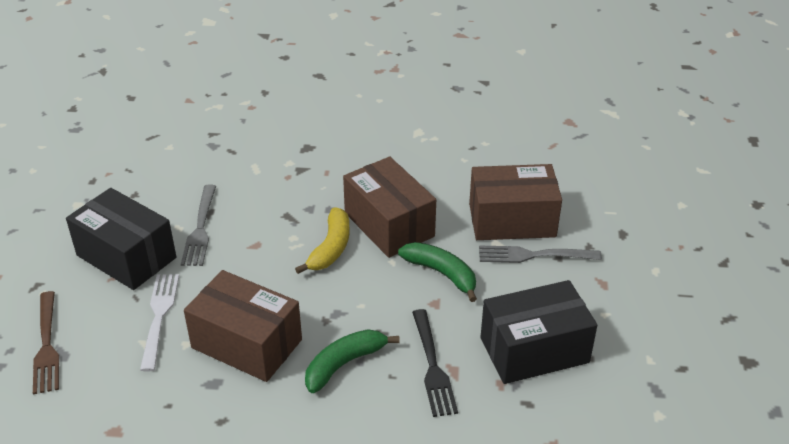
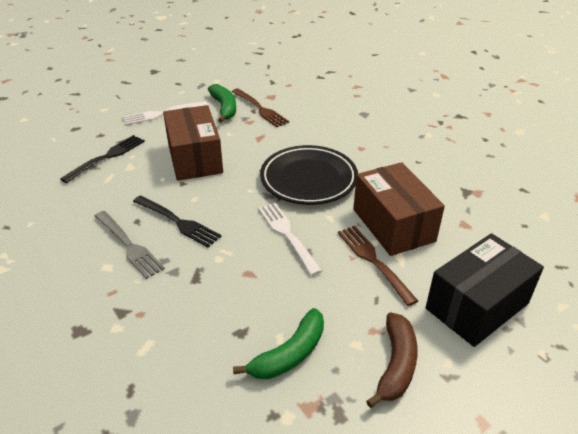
black box: [66,188,176,290] [481,280,597,384] = 2 -> [425,233,544,347] = 1
black fork: [412,309,458,417] = 1 -> [60,135,145,183] [133,195,222,247] = 2
black plate: none = 0 -> [260,145,358,205] = 1
brown banana: none = 0 -> [366,312,418,408] = 1
brown box: [184,270,302,382] [343,157,436,258] [469,164,562,240] = 3 -> [163,105,223,181] [353,162,445,256] = 2
brown fork: [33,291,59,394] = 1 -> [232,88,289,127] [338,226,418,306] = 2
grey fork: [181,185,216,266] [479,245,602,263] = 2 -> [95,211,165,279] = 1
white fork: [140,274,179,372] = 1 -> [123,101,209,125] [258,203,322,276] = 2
yellow banana: [295,208,350,274] = 1 -> none = 0

